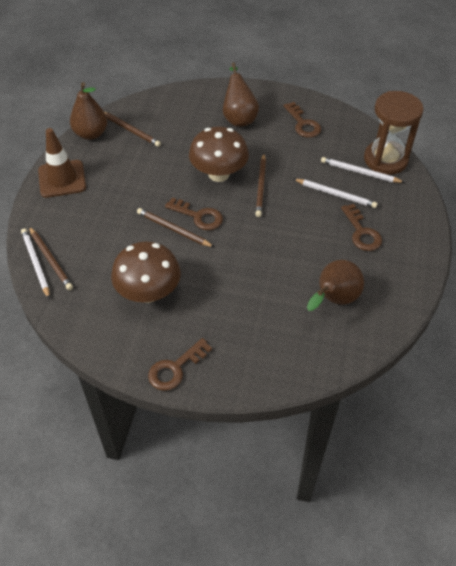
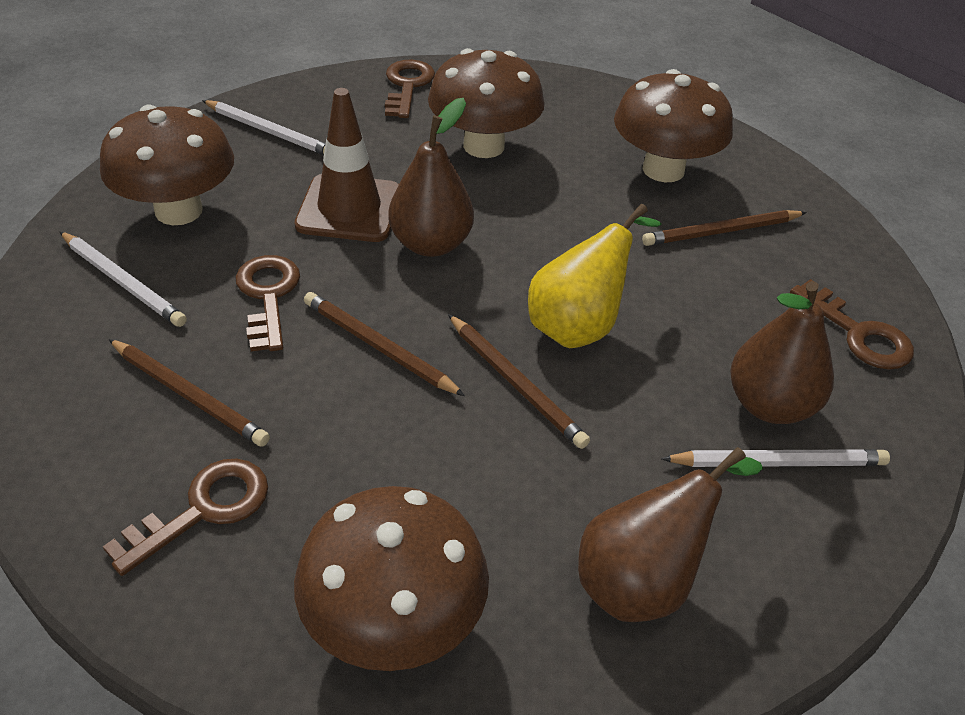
brown hourglass: [364,91,424,175] = 1 -> none = 0
brown mushroom: [111,241,181,303] [189,127,249,182] = 2 -> [100,104,234,225] [294,486,489,671] [428,48,545,158] [614,69,733,182] = 4
yellow pear: none = 0 -> [528,204,662,348] = 1

